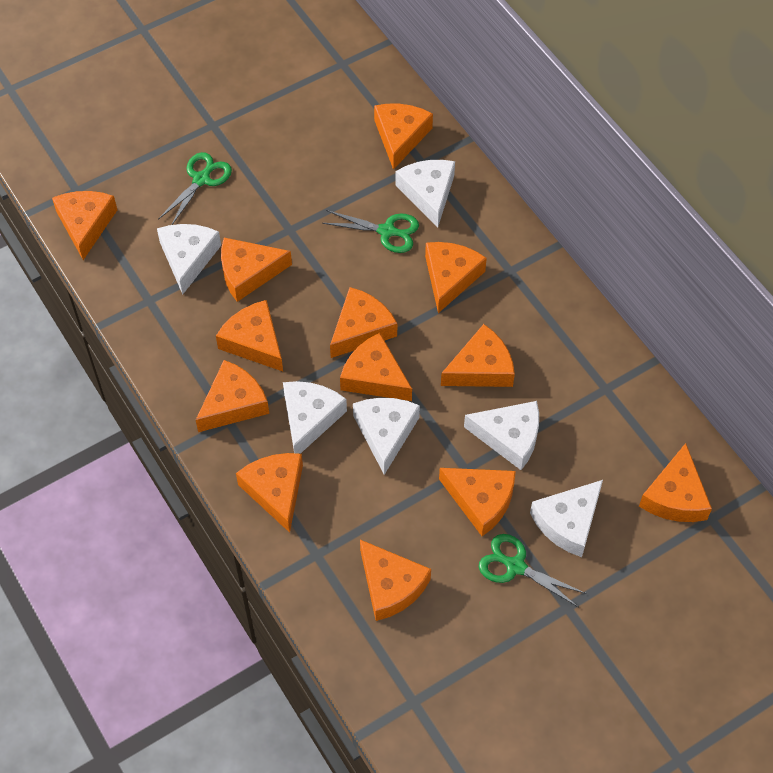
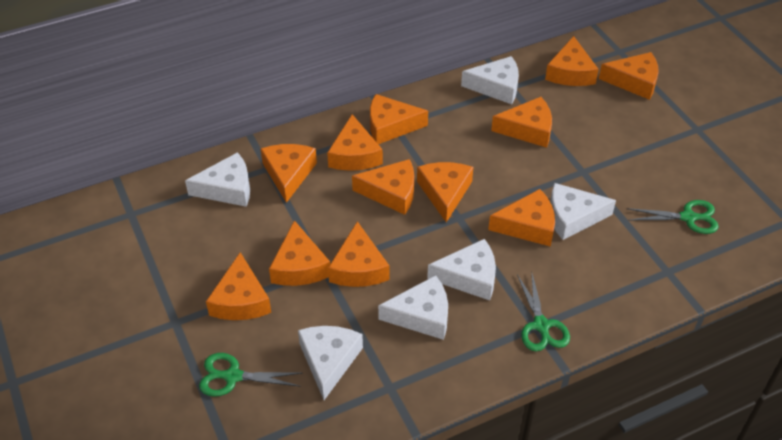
orange cheese: [52,191,117,260] [196,360,269,432] [216,300,283,371] [221,238,292,302] [236,453,303,533] [330,287,397,358] [340,333,412,401] [360,540,431,621] [374,104,433,170] [425,242,487,313] [439,468,516,536] [441,324,515,387] [639,443,712,522] = 13 -> [206,252,271,320] [261,144,317,203] [269,220,330,286] [327,114,383,171] [328,221,389,287] [352,159,414,215] [370,94,428,144] [417,162,473,222] [488,189,555,247] [491,97,552,148] [545,36,599,86] [599,52,659,100] = 12

